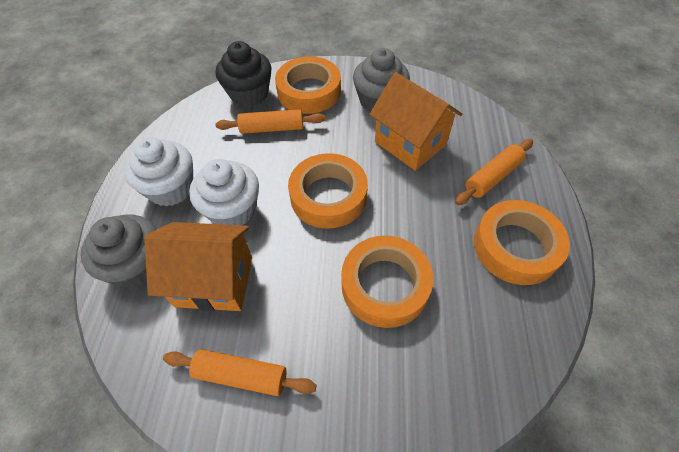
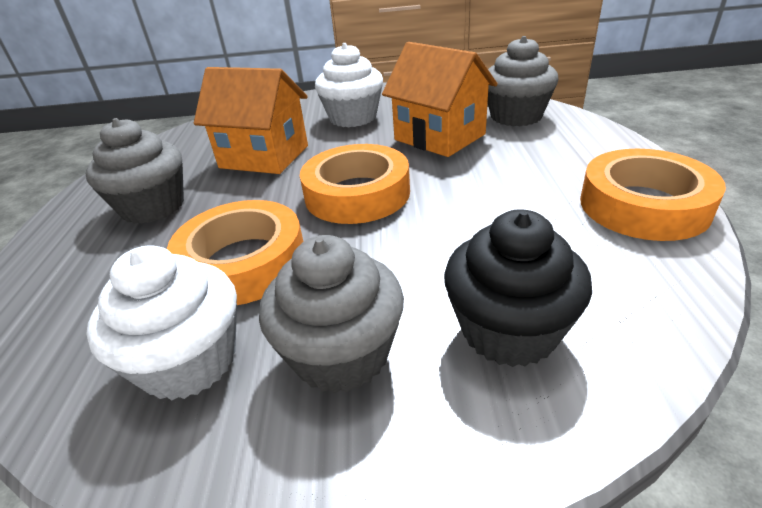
grey cupcake: [81,214,157,288] [353,48,410,112] = 2 -> [86,118,184,224] [259,235,404,394] [488,36,559,127] = 3
orange rolling pin: [163,349,317,396] [215,109,325,134] [455,139,533,205] = 3 -> none = 0
orange tape: [275,56,341,114] [288,153,368,229] [341,236,433,328] [474,200,570,285] = 4 -> [167,200,304,305] [300,144,410,224] [580,149,726,241] = 3

